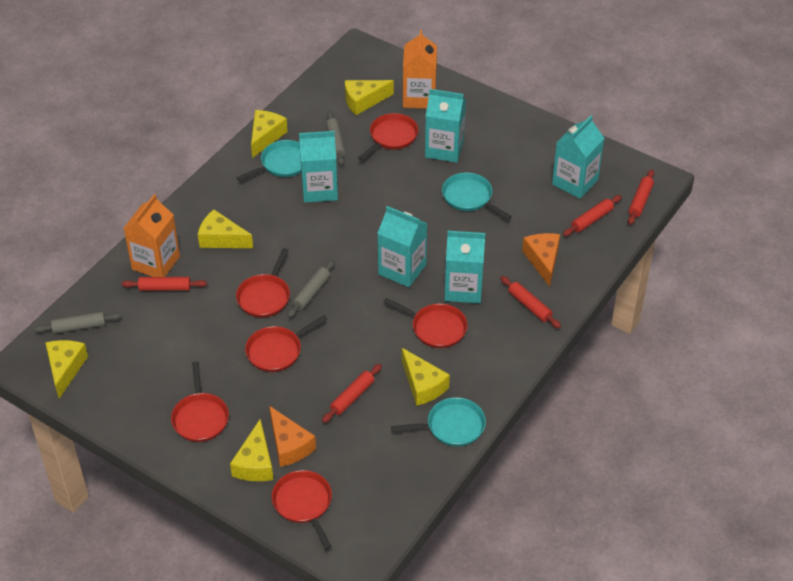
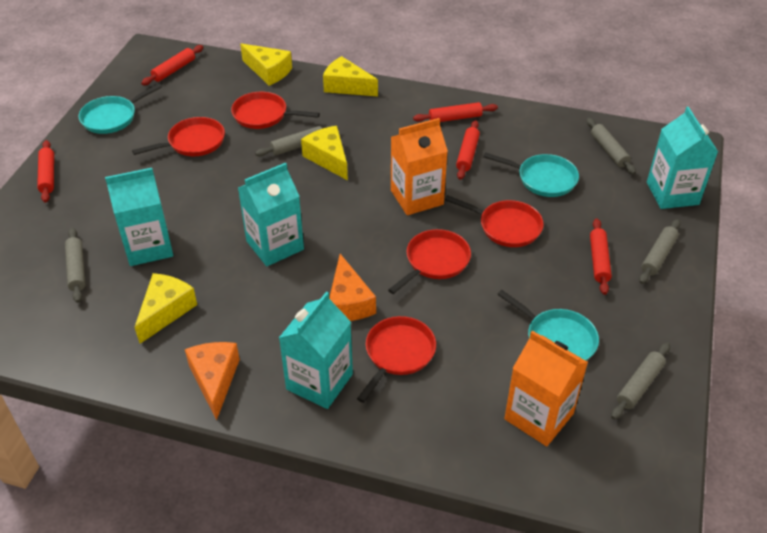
grey rolling pin: [34,312,122,334] [288,260,335,318] [326,111,345,165] = 3 -> [65,228,86,303] [255,125,339,157] [586,118,636,175] [611,343,670,420] [639,219,680,284] = 5
red pan: [171,362,229,442] [236,248,290,317] [245,315,327,372] [272,470,332,550] [358,113,418,161] [383,298,467,348] = 6 -> [132,117,225,156] [231,92,320,129] [357,316,436,403] [388,229,471,294] [445,195,544,247] = 5
turquoise carton: [299,131,338,203] [378,206,428,287] [425,89,466,163] [444,231,485,303] [552,116,604,199] = 5 -> [105,168,173,266] [238,163,304,266] [279,292,353,409] [647,107,718,209] = 4
yellow cheese: [45,340,88,399] [198,209,253,248] [230,419,273,481] [251,110,288,158] [345,80,394,115] [402,348,450,406] = 6 -> [135,273,197,344] [240,43,292,86] [301,126,348,180] [323,56,378,96] = 4

